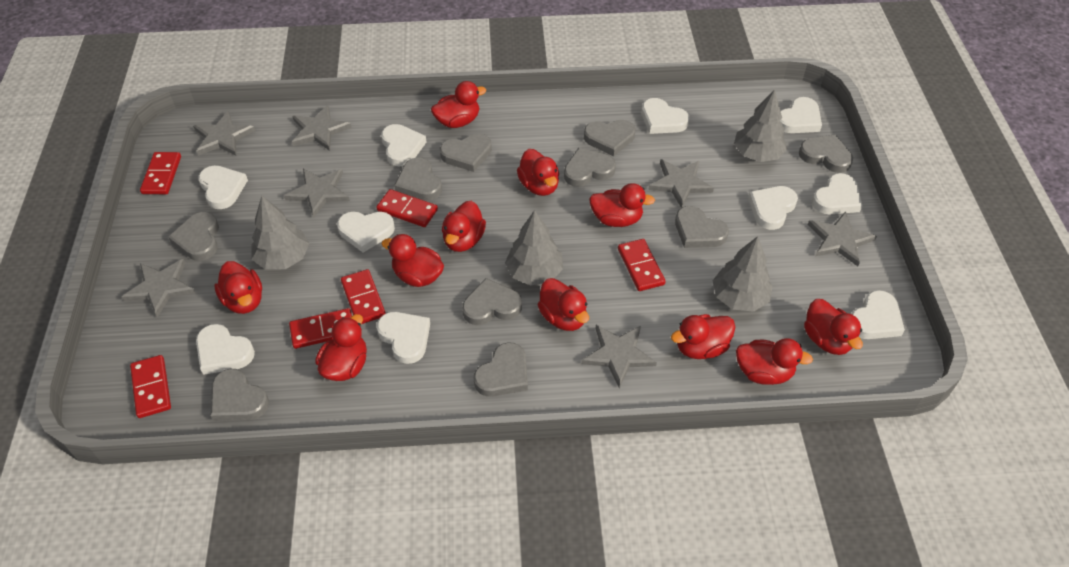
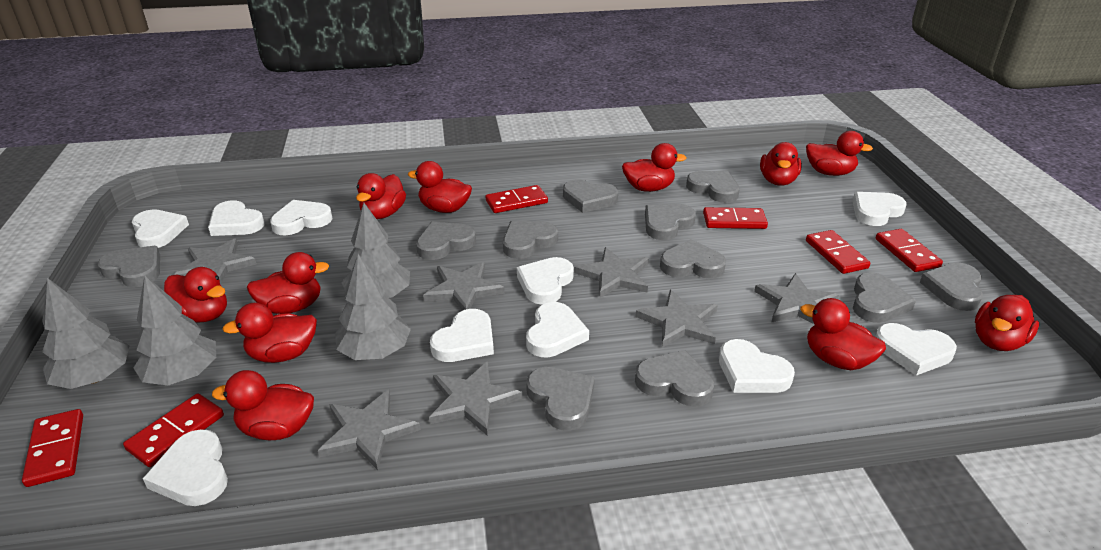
grey heart: [168,212,219,261] [211,369,269,421] [394,157,442,201] [440,134,492,172] [462,278,522,325] [474,342,528,397] [564,148,616,187] [584,120,635,156] [675,206,729,248] [799,134,853,173] = 10 -> [98,246,160,287] [416,222,476,260] [503,221,558,259] [526,367,595,431] [563,179,618,213] [635,350,714,407] [645,204,696,240] [660,239,726,279] [686,171,740,203] [853,272,916,323] [920,262,983,311] = 11

